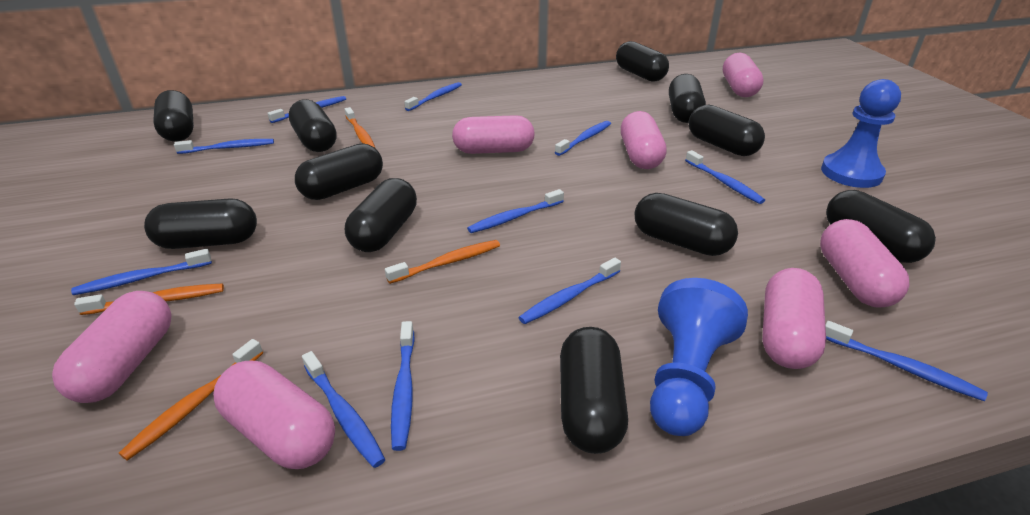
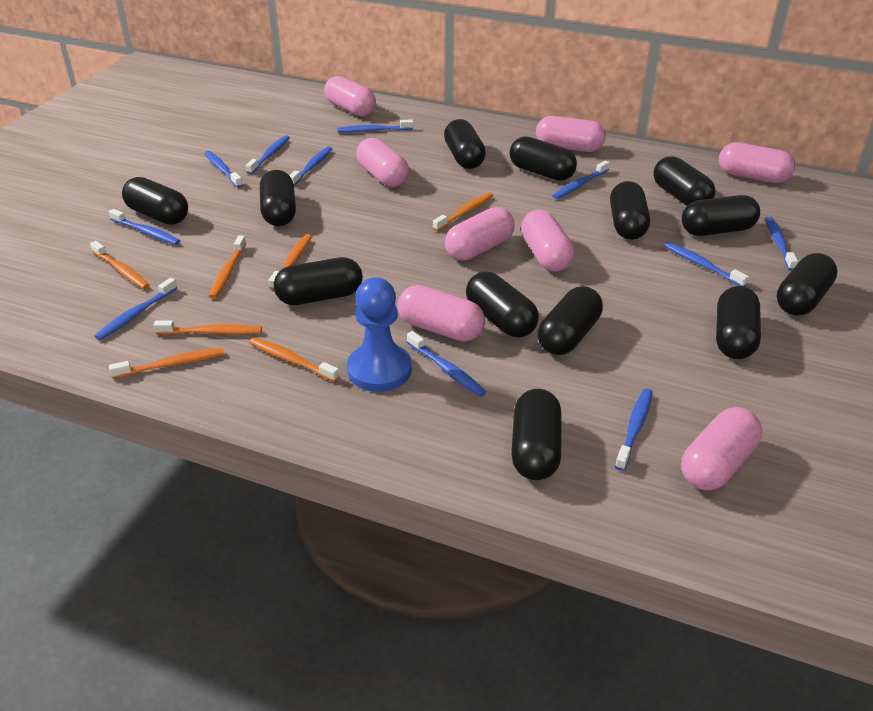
black capsule: [144,198,257,249] [153,90,194,142] [289,99,337,152] [295,143,383,200] [345,178,417,252] [560,327,628,454] [616,41,669,82] [635,193,738,256] [669,74,706,123] [688,105,765,156] [826,190,936,263] = 11 -> [122,177,188,225] [260,170,296,226] [274,257,363,305] [444,119,486,169] [466,272,539,337] [509,136,577,181] [511,389,561,480] [538,286,603,355] [610,181,650,240] [653,156,716,206] [682,195,760,236] [716,286,761,359] [777,253,838,316] = 13
blue pawn: [650,278,748,436] [821,79,901,188] = 2 -> [347,277,412,392] = 1
orange toothbrush: [74,283,224,315] [119,339,263,461] [345,107,375,148] [385,240,500,284] = 4 -> [90,241,150,289] [109,348,224,379] [153,320,262,335] [209,235,246,298] [249,337,340,382] [268,234,312,290] [433,192,494,231] = 7
pink capsule: [52,291,171,403] [213,361,335,469] [452,115,535,154] [621,111,667,169] [723,53,764,97] [762,268,826,369] [820,219,909,308] = 7 -> [324,76,376,116] [356,138,409,187] [397,285,485,342] [445,207,515,261] [521,210,575,272] [536,116,606,152] [681,407,762,491] [719,142,795,183] = 8

